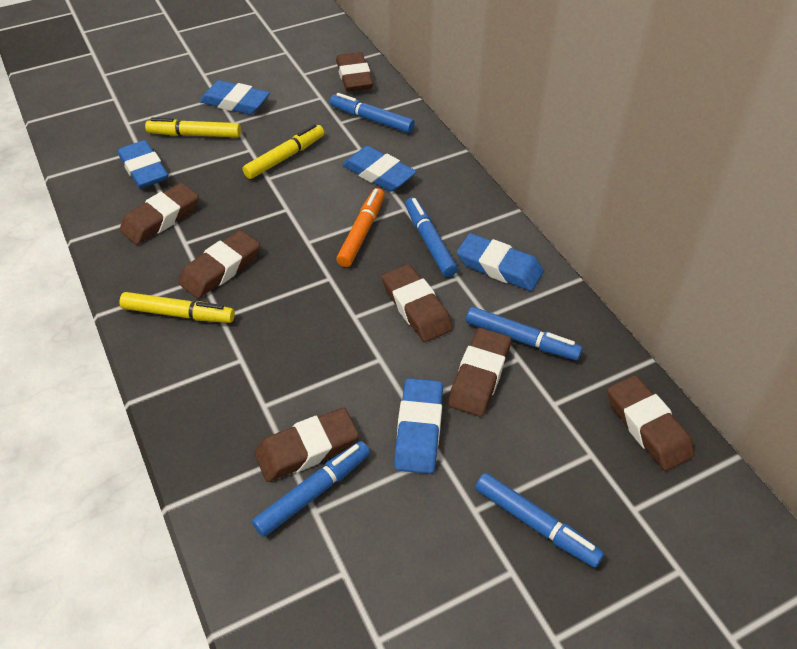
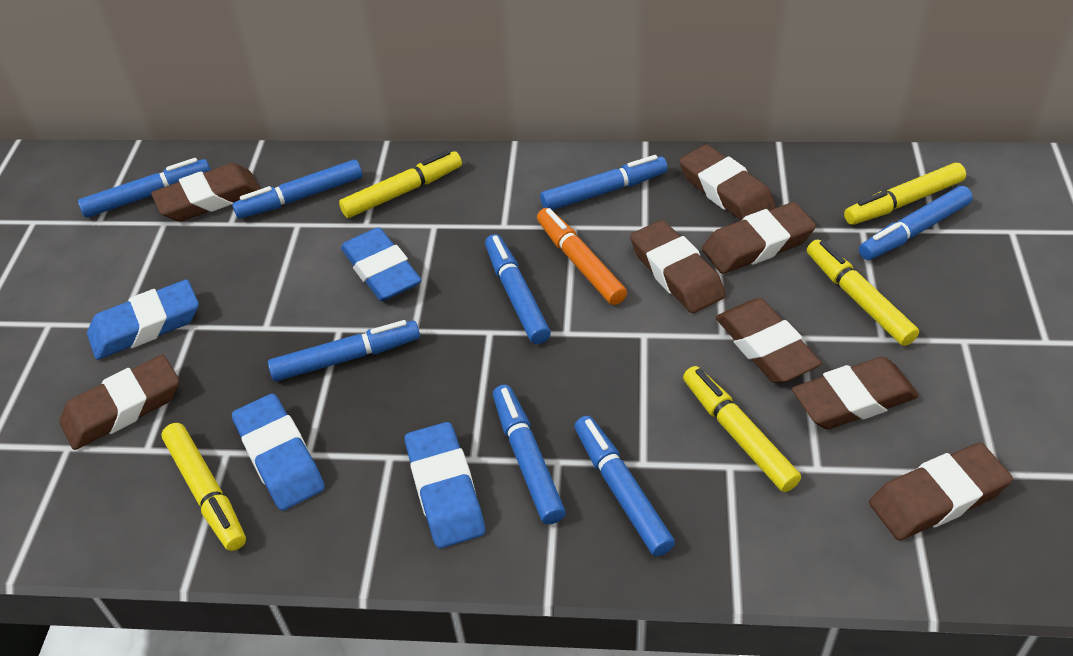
blue eraser: [118,140,168,189] [200,80,270,115] [342,146,416,191] [394,378,443,474] [457,233,544,291] = 5 -> [87,280,199,360] [232,394,325,511] [341,227,421,301] [405,422,485,548] = 4
blue marker: [252,441,370,537] [330,93,415,133] [405,197,458,277] [466,307,583,360] [475,473,604,568] = 5 -> [78,158,211,218] [232,160,362,219] [268,320,420,381] [485,234,551,344] [493,385,566,524] [540,155,668,210] [574,416,675,556] [859,186,973,260] = 8
brown eraser: [120,183,199,245] [178,230,260,299] [254,408,359,482] [336,52,373,92] [382,264,453,342] [448,328,511,417] [607,375,694,471] = 7 -> [59,355,179,450] [151,163,261,221] [630,220,726,313] [679,144,776,221] [702,202,816,274] [716,298,822,383] [792,356,919,430] [869,443,1013,540] = 8
yellow marker: [120,292,235,323] [145,118,241,138] [242,124,324,179] = 3 -> [161,423,246,551] [339,150,462,218] [683,366,801,492] [807,239,919,346] [844,163,966,225] = 5

